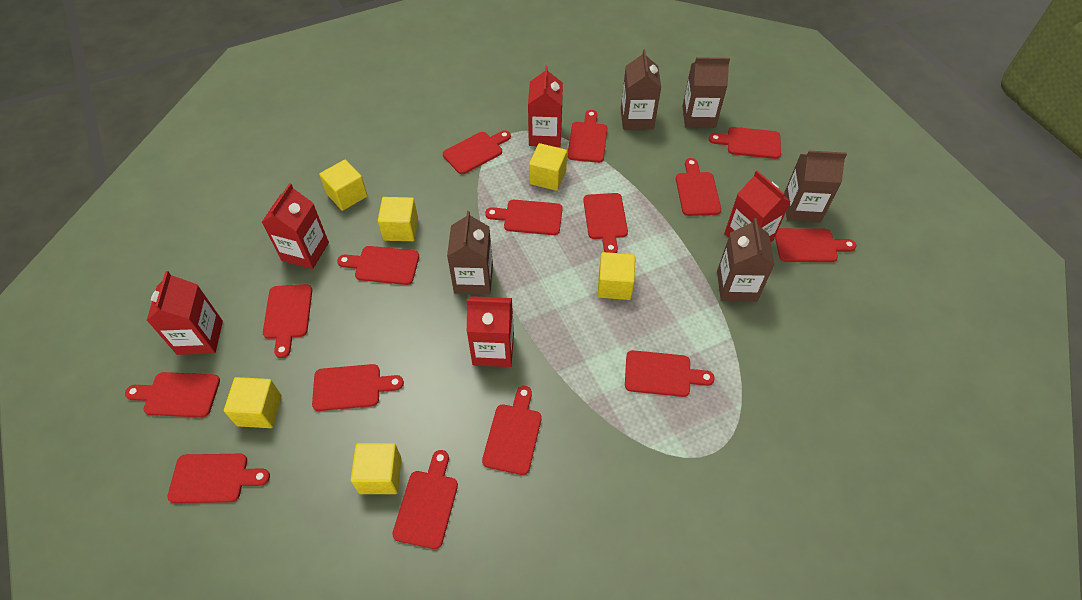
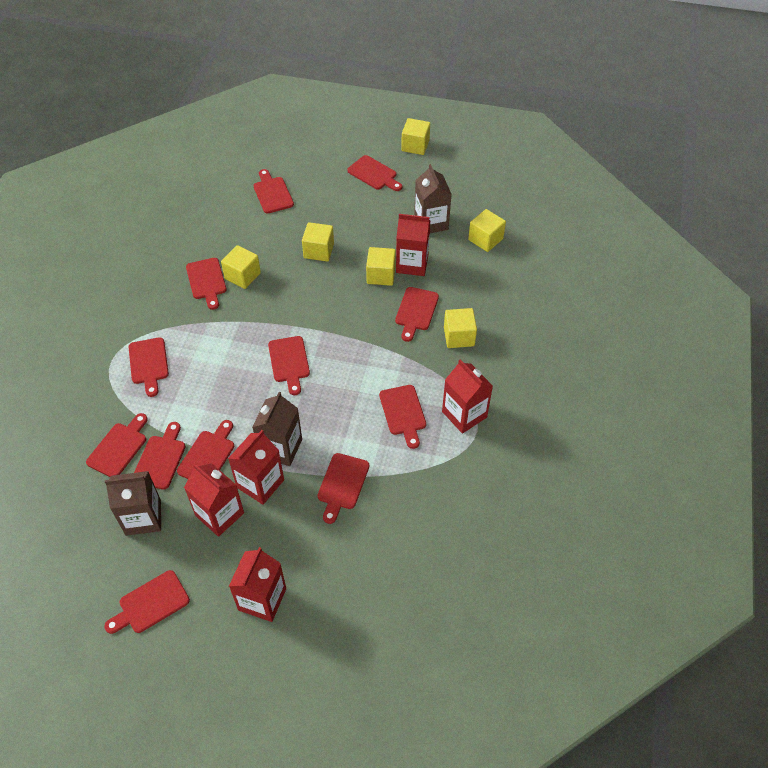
brown carton: [447,211,493,294] [621,49,661,130] [682,57,730,128] [717,218,775,302] [784,151,847,222] = 5 -> [105,471,161,536] [252,392,302,466] [414,164,452,233] = 3
red cutting board: [125,372,220,418] [167,454,270,503] [263,284,312,358] [312,364,404,411] [337,246,419,285] [392,450,458,549] [443,130,511,174] [482,386,542,475] [485,200,563,235] [567,110,607,163] [583,193,628,253] [625,350,715,397] [676,158,721,216] [709,127,781,159] [775,228,856,262] = 15 -> [86,413,148,477] [104,570,190,634] [129,337,169,397] [134,422,186,490] [177,420,234,479] [186,258,227,310] [253,169,294,214] [268,336,310,395] [317,453,369,524] [347,155,402,191] [379,385,426,449] [395,287,439,342] = 12

